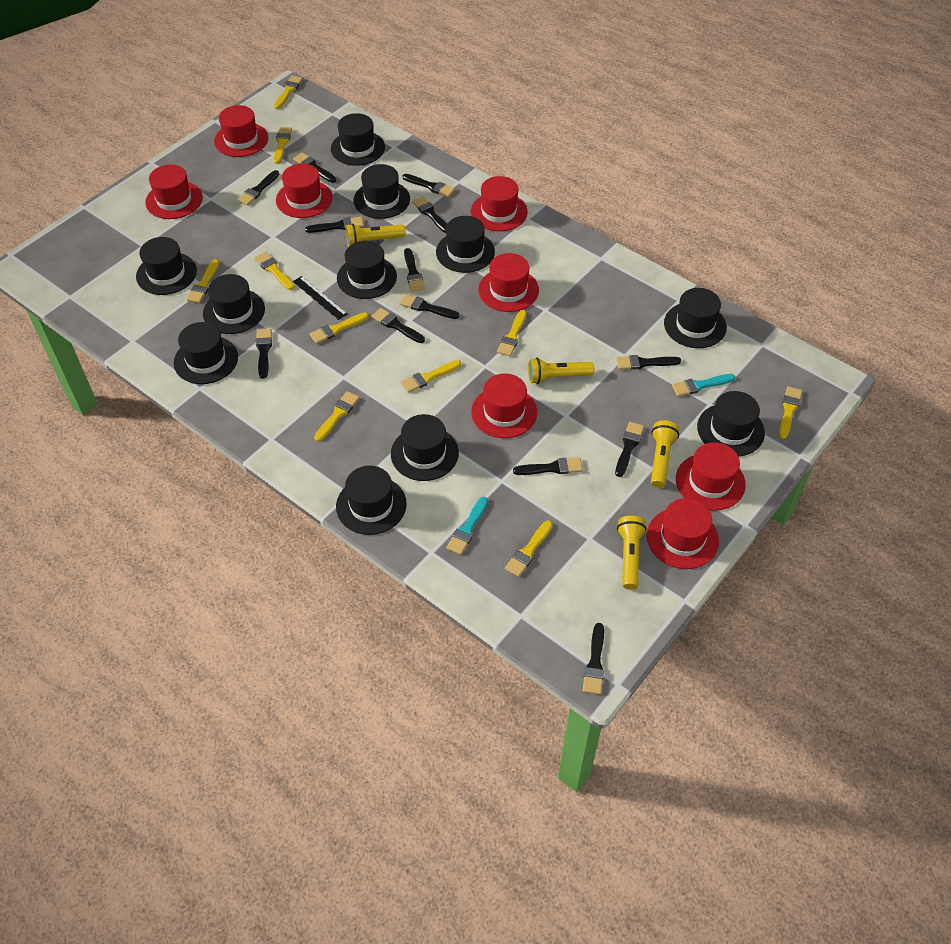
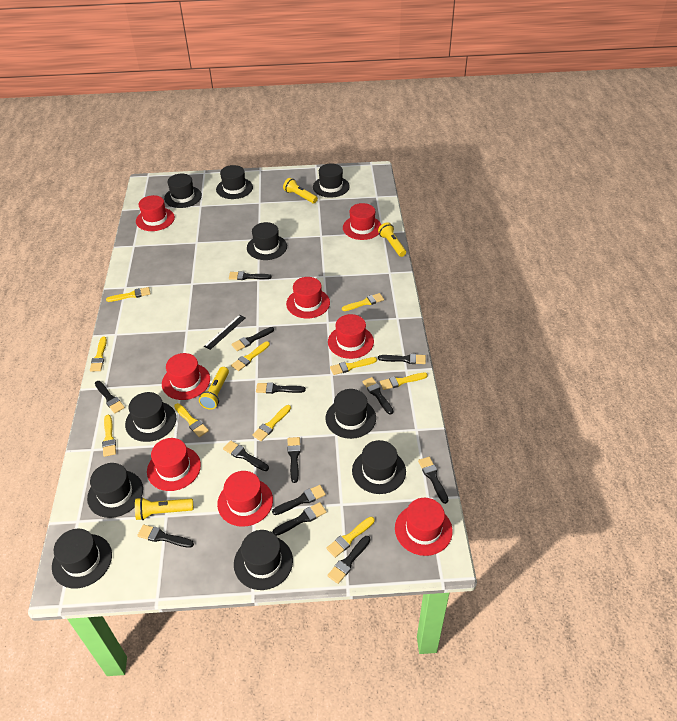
black hat: [136,237,197,295] [174,322,238,384] [203,274,265,334] [331,113,385,166] [336,466,407,535] [337,241,397,299] [354,164,410,219] [391,414,459,481] [436,216,495,273] [664,288,727,348] [697,391,765,456] = 11 -> [52,529,112,589] [87,463,143,518] [125,392,176,442] [164,174,202,208] [216,165,253,199] [234,530,293,590] [247,222,287,260] [313,164,350,198] [325,389,376,439] [352,440,406,494] = 10
turquoise brush: [446,497,488,555] [672,374,736,397] = 2 -> none = 0

